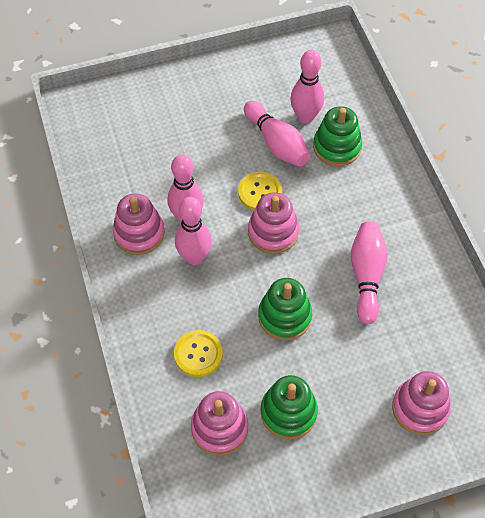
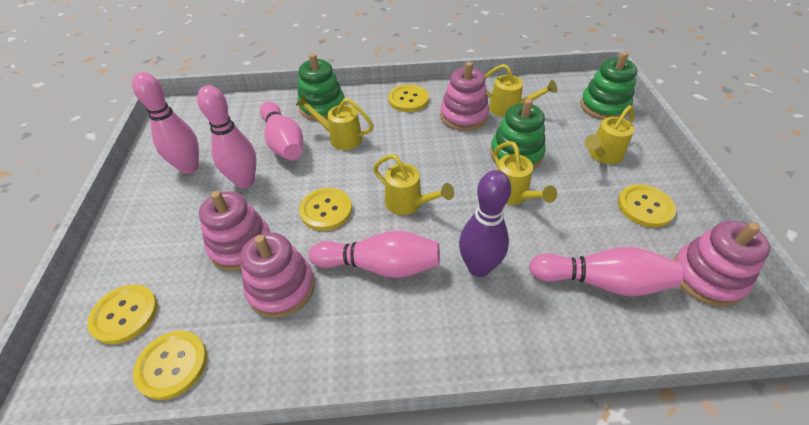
purple bowling pin: none = 0 -> [459,170,511,277] = 1
yellow button: [174,330,223,377] [238,172,282,210] = 2 -> [88,285,158,344] [133,331,207,400] [299,188,352,231] [388,84,429,112] [618,184,676,228] = 5
yellow watering can: none = 0 -> [296,95,374,150] [373,154,454,215] [484,64,557,117] [493,141,557,205] [585,105,634,164] = 5

